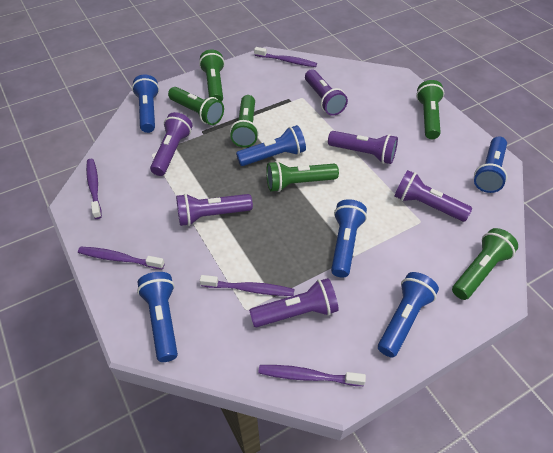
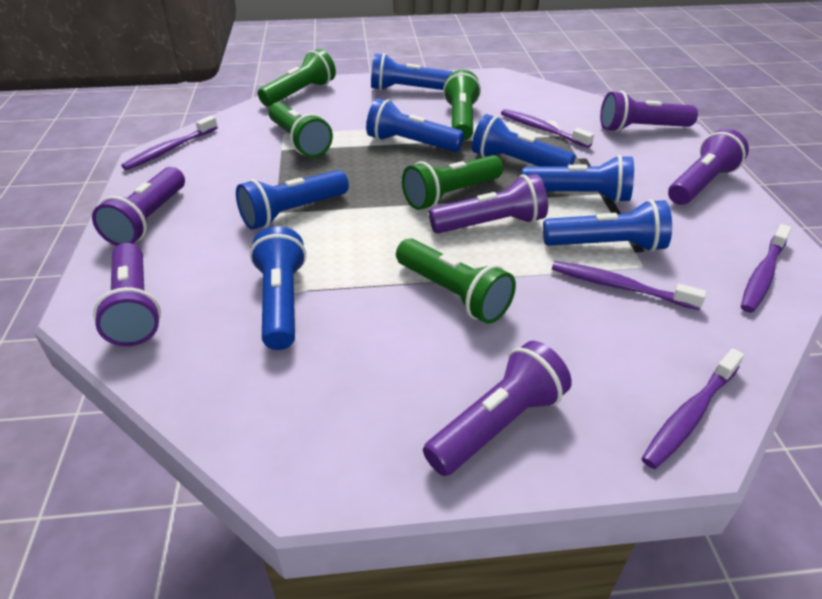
blue flashlight: [132,75,159,133] [137,272,178,362] [236,125,306,166] [331,199,367,278] [378,272,439,358] [474,137,507,193] = 6 -> [236,170,349,230] [250,226,306,350] [366,98,464,152] [371,53,453,91] [472,114,576,167] [522,155,634,203] [543,199,672,252] = 7
green flashlight: [168,87,224,125] [199,50,225,102] [230,95,259,148] [266,161,339,192] [416,80,444,139] [452,228,518,300] = 6 -> [258,49,336,106] [268,102,333,158] [396,238,516,324] [402,155,503,210] [443,70,481,141] = 5

